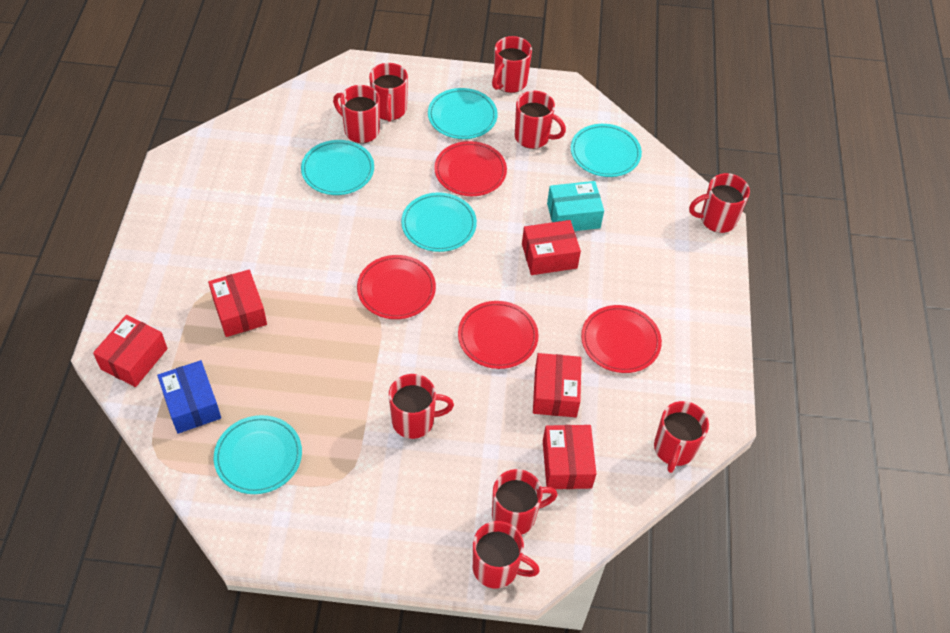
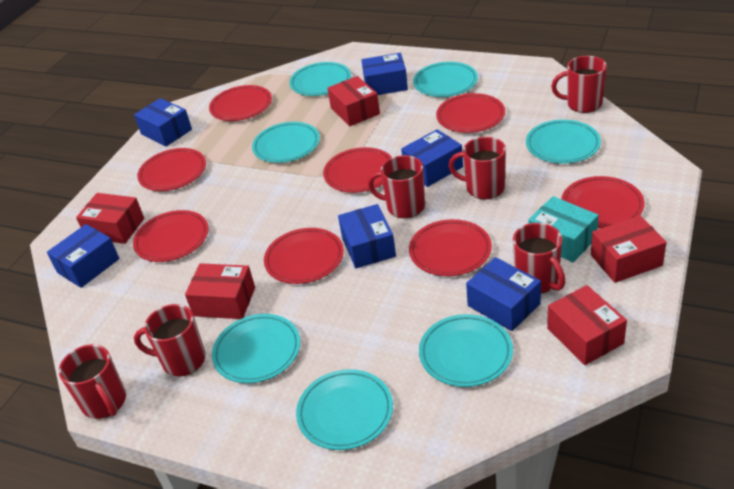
blue box: [157,360,221,434] = 1 -> [47,224,120,288] [134,98,192,147] [338,204,396,268] [361,53,408,95] [401,129,463,187] [466,257,541,331] = 6
red mug: [333,85,380,143] [369,63,408,122] [389,374,454,439] [473,521,540,589] [492,36,532,93] [492,469,558,535] [515,91,566,149] [654,401,709,473] [689,173,750,233] = 9 -> [59,344,126,419] [134,304,206,377] [368,155,425,218] [449,137,506,199] [513,223,566,293] [551,56,607,113] = 6
red plate: [357,255,436,319] [434,141,507,196] [458,301,539,369] [581,305,662,373] = 4 -> [133,210,209,262] [137,148,206,191] [209,85,272,121] [264,228,344,284] [323,147,392,193] [409,219,492,276] [436,93,505,133] [561,176,645,228] = 8
turquoise plate: [214,415,302,494] [301,140,374,195] [401,192,477,252] [428,88,498,139] [571,124,642,177] = 5 -> [212,314,300,383] [252,122,320,163] [289,62,351,96] [296,369,393,450] [413,62,478,97] [419,314,513,387] [526,120,601,164] = 7

